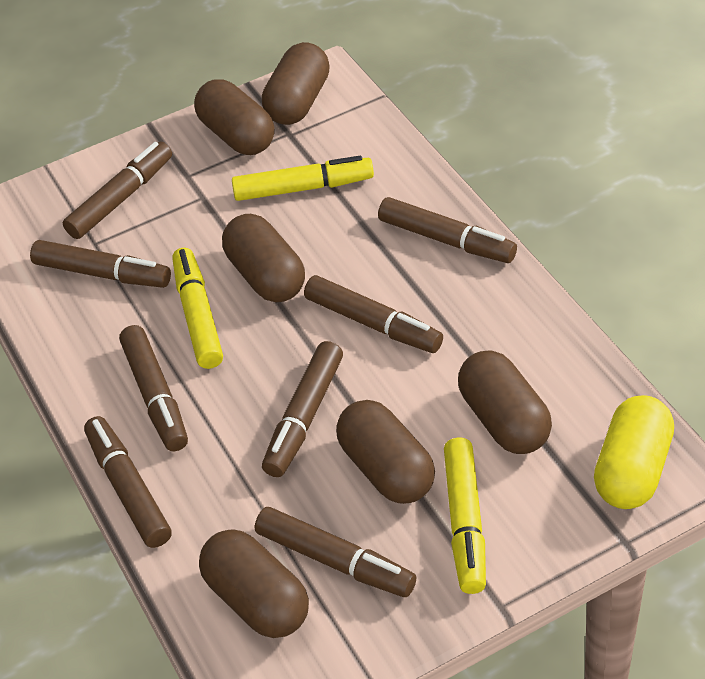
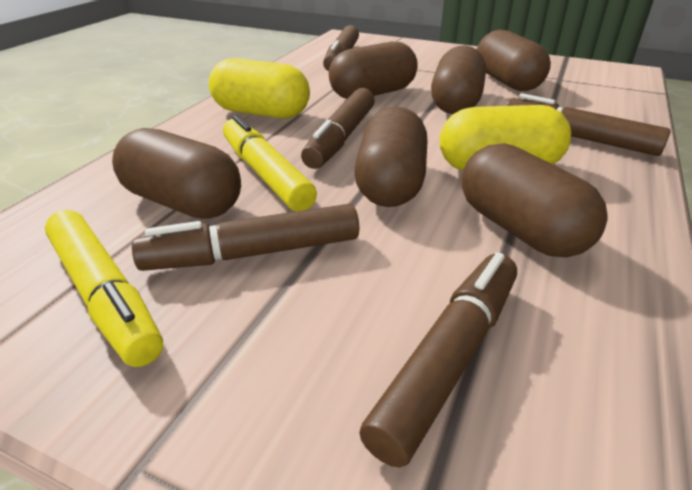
brown marker: [30,240,171,288] [63,141,172,239] [84,416,172,548] [119,325,188,451] [255,507,416,597] [262,341,343,477] [304,275,443,353] [378,197,517,263] = 8 -> [132,204,359,271] [301,88,375,169] [323,25,359,71] [359,252,517,468] [506,93,671,156] = 5
yellow capsule: [594,395,674,509] = 1 -> [209,58,310,119] [440,105,571,171] = 2
yellow marker: [172,248,223,369] [232,156,374,201] [444,438,486,594] = 3 -> [45,210,163,367] [223,115,317,211] = 2

